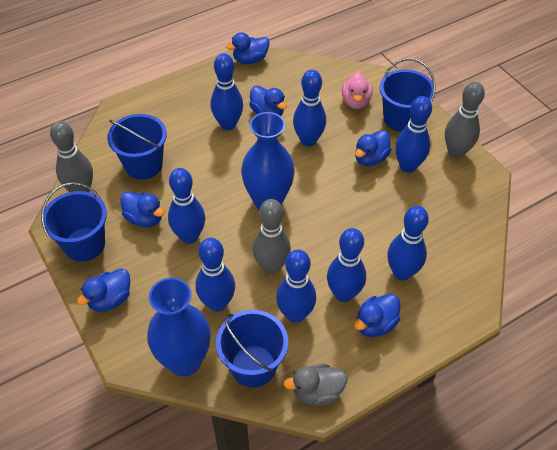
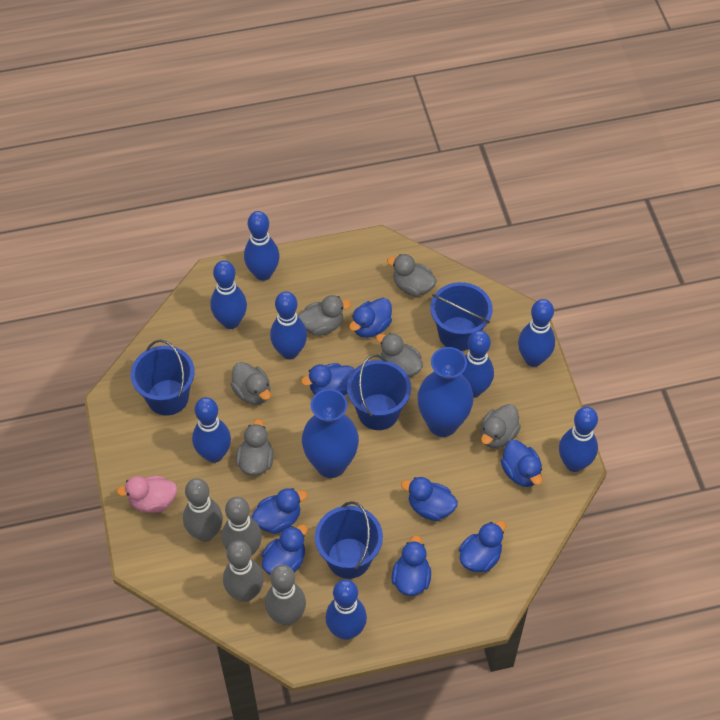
blue duck: [77,268,130,312] [120,191,165,227] [226,32,270,64] [249,85,287,116] [354,294,400,337] [355,130,391,166] = 6 -> [252,488,307,534] [262,524,308,575] [301,363,355,395] [349,298,392,338] [392,535,431,596] [401,477,458,521] [459,521,506,572] [501,440,542,487] = 8
grey bowling pin: [50,121,93,192] [252,199,291,274] [445,82,485,158] = 3 -> [183,478,223,542] [222,497,262,556] [223,540,264,602] [265,565,306,625] = 4
grey duck: [284,364,347,406] = 1 -> [230,362,271,405] [236,419,274,476] [298,295,351,336] [376,333,423,377] [387,254,437,297] [480,404,521,448] = 6

